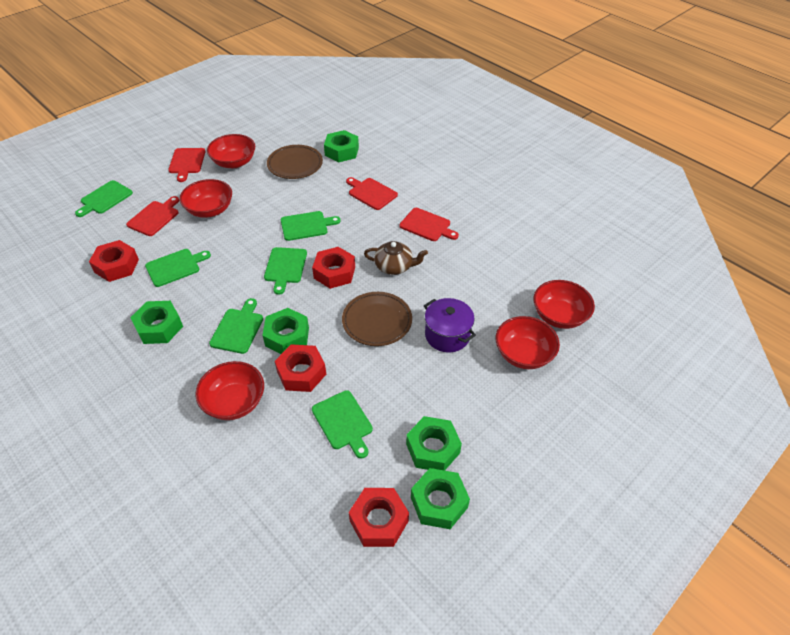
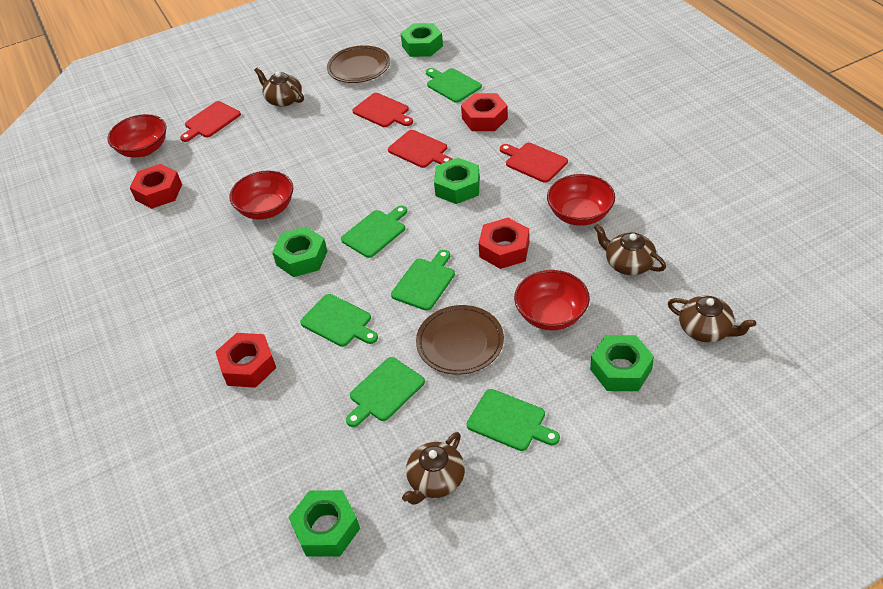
brown teapot: [364,241,428,275] = 1 -> [254,68,304,107] [402,432,465,505] [594,224,666,275] [668,295,756,343] = 4
purple pot: [424,298,476,352] = 1 -> none = 0
red bowl: [180,179,232,218] [195,361,264,420] [207,134,255,168] [496,316,560,369] [533,280,595,329] = 5 -> [107,114,167,157] [229,170,293,220] [514,270,590,330] [547,174,615,226] = 4

